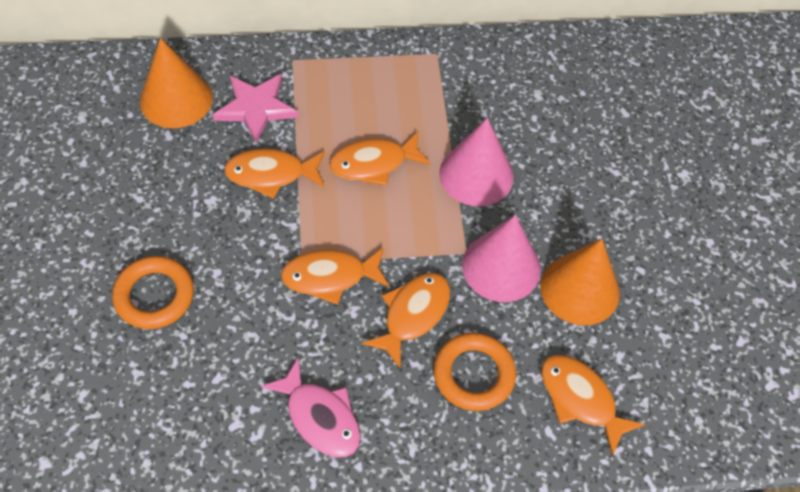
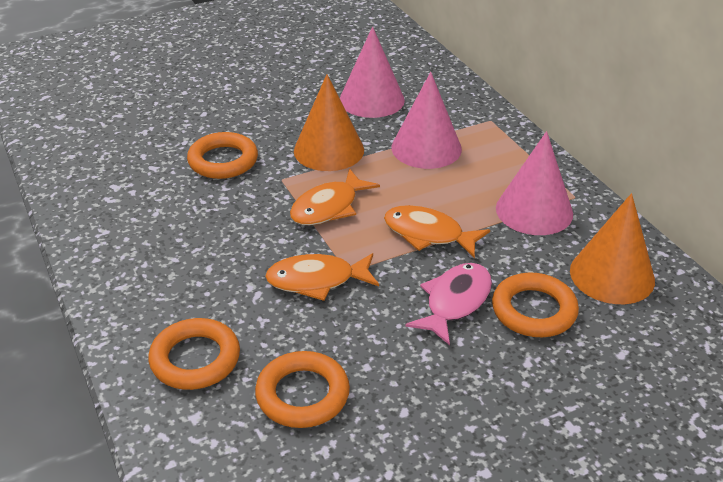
orange fish: [224,149,325,199] [281,247,389,305] [330,132,431,186] [362,273,450,369] [541,355,645,456] = 5 -> [265,253,379,301] [290,168,380,225] [384,205,490,258] = 3
orange ring: [112,256,194,329] [433,333,516,411] = 2 -> [148,318,240,390] [187,132,258,179] [255,351,350,428] [492,272,579,337] = 4
pink cone: [439,118,514,206] [462,215,541,302] = 2 -> [340,26,405,118] [392,72,462,169] [496,131,573,235] = 3
pink star: [213,74,299,143] = 1 -> none = 0

